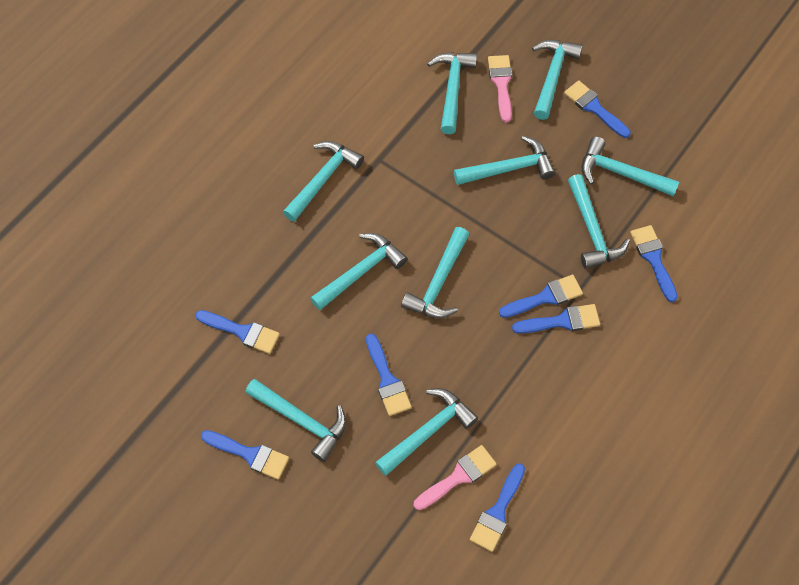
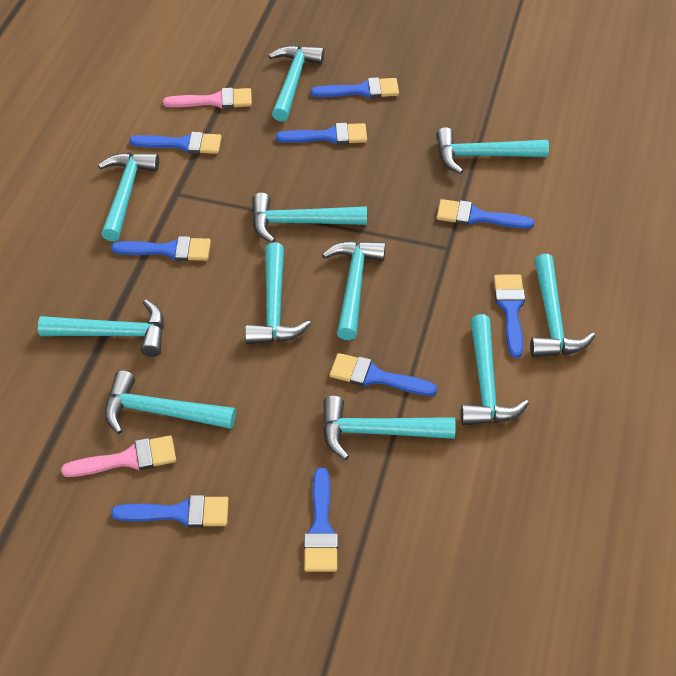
blue brush: [195,310,280,354] [201,430,289,480] [366,333,412,416] [470,463,525,552] [499,275,583,318] [512,304,600,333] [564,80,631,138] [630,225,678,302] = 8 -> [111,236,211,261] [111,495,229,528] [129,132,222,154] [276,123,367,145] [304,467,338,572] [311,77,399,98] [330,353,437,396] [437,199,534,229] [494,275,525,358] = 9
turquoise hammer: [245,379,346,462] [283,141,364,222] [310,233,408,310] [375,388,478,476] [401,227,470,318] [427,52,477,134] [454,136,555,185] [532,40,583,120] [568,174,630,269] [582,136,679,197] = 10 -> [38,300,164,357] [98,152,159,241] [104,371,236,434] [245,243,311,344] [252,193,367,243] [269,45,324,122] [322,241,386,340] [323,396,456,460] [436,127,549,174] [461,314,529,425] [530,254,595,357] = 11

